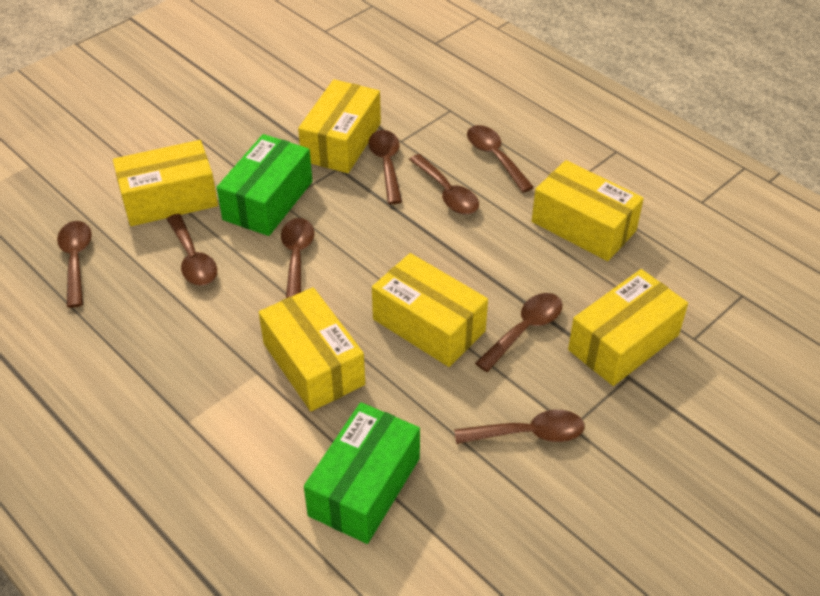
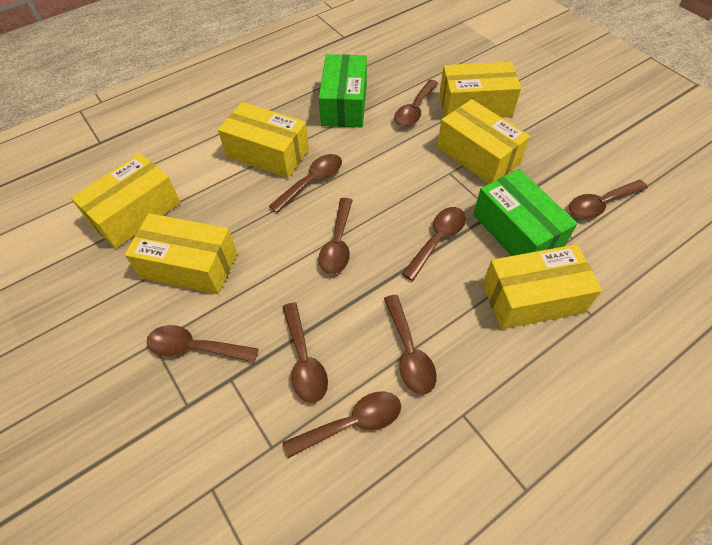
brown spoon: [57,221,92,308] [167,214,217,286] [281,218,314,298] [369,130,402,204] [409,154,479,214] [454,410,585,444] [467,125,534,193] [475,293,562,372] = 8 -> [147,325,258,363] [269,154,342,213] [283,302,328,403] [283,391,401,458] [319,198,353,274] [384,295,437,395] [394,80,438,127] [402,207,466,281] [569,180,648,219] = 9

